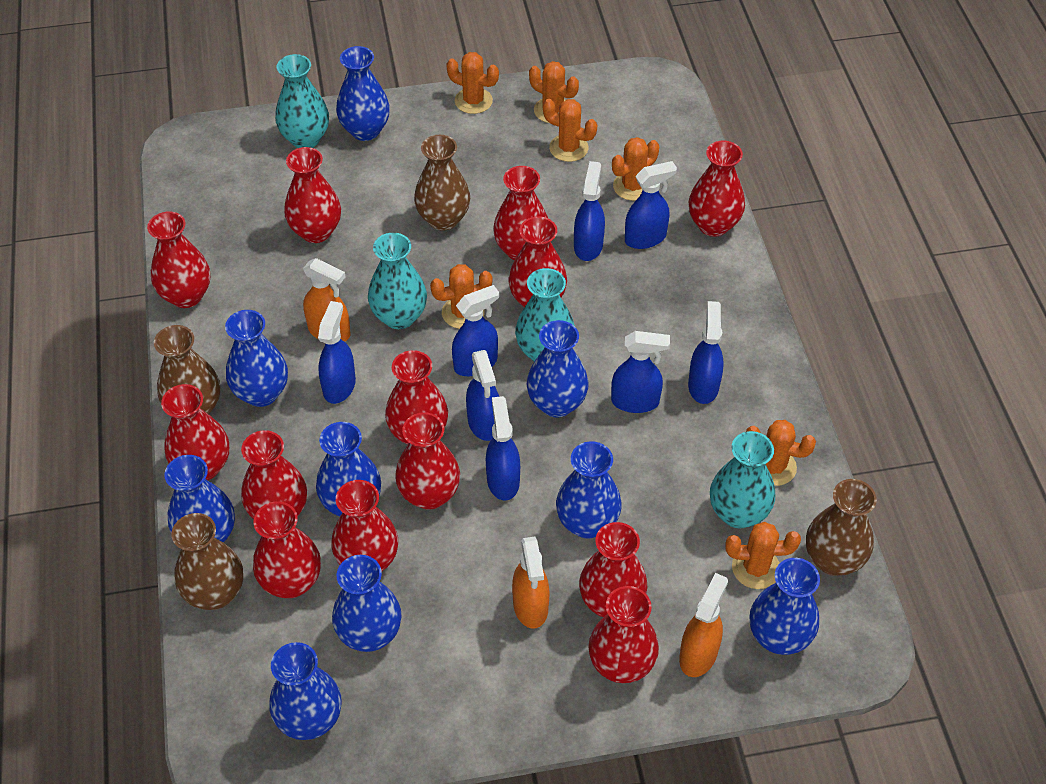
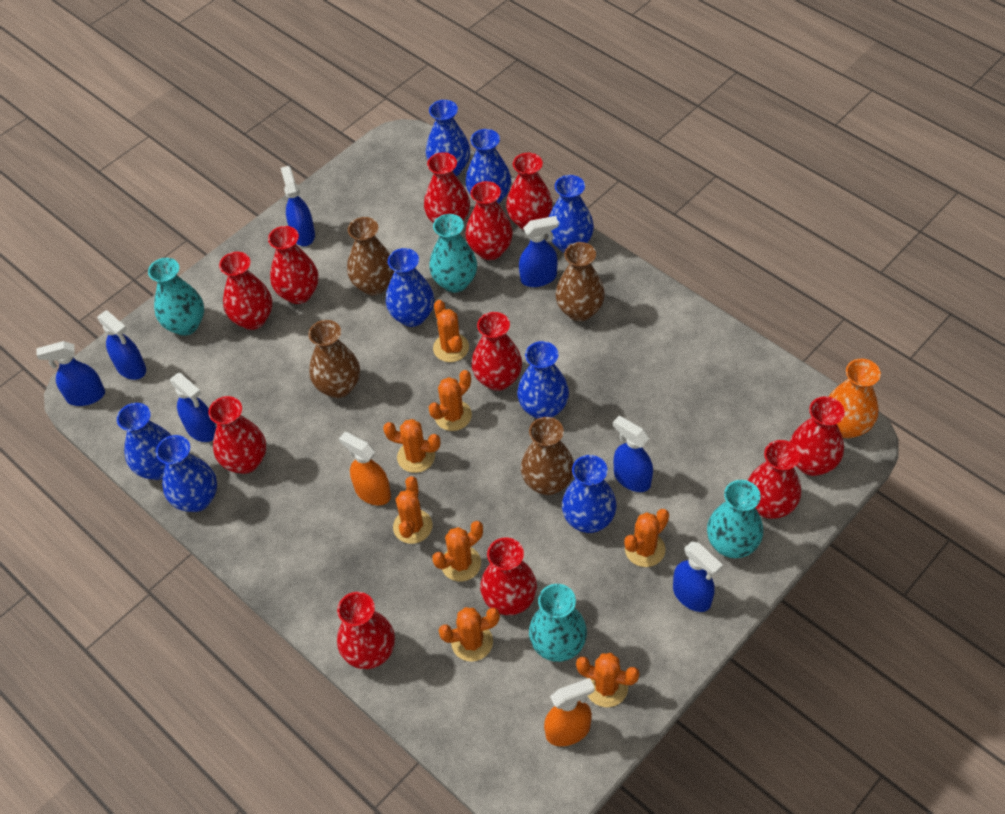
blue spray bottle: [318,301,356,404] [452,285,499,376] [466,350,499,441] [486,396,520,500] [574,161,605,261] [611,331,670,413] [625,161,677,249] [688,301,724,404] = 8 -> [36,341,105,406] [97,310,146,380] [170,373,216,442] [281,166,315,246] [519,216,559,287] [613,416,653,492] [673,541,723,612] = 7
blue vase: [164,455,235,542] [225,310,288,407] [269,642,342,740] [316,422,381,517] [332,555,402,652] [336,46,390,141] [527,320,589,418] [556,441,622,539] [750,558,820,655] = 9 -> [117,403,172,480] [156,435,217,512] [386,248,434,327] [426,100,471,176] [465,129,511,204] [517,341,569,419] [548,175,594,253] [562,455,617,533] = 8
orange cactus: [430,264,492,329] [446,52,499,114] [529,61,579,123] [543,99,597,162] [612,137,659,201] [725,522,801,589] [746,420,816,486] = 7 -> [383,419,441,473] [393,476,432,544] [429,370,472,431] [432,521,483,581] [433,300,469,362] [439,607,500,662] [576,653,640,707] [624,509,669,567] = 8
orange spray bottle: [303,258,351,342] [512,536,550,628] [679,573,728,677] = 3 -> [339,432,391,505] [544,678,595,746] = 2
orange vase: none = 0 -> [829,359,881,439] = 1
red vase: [147,211,210,308] [161,384,229,480] [241,430,307,519] [253,501,321,598] [284,147,341,243] [331,480,398,571] [385,350,448,445] [395,412,460,510] [493,166,548,261] [509,216,567,307] [579,522,647,617] [588,586,659,683] [689,141,745,237] = 13 -> [208,396,266,474] [219,252,272,330] [268,226,318,304] [337,592,395,669] [424,152,470,223] [465,181,513,260] [471,312,522,391] [480,538,537,615] [506,153,553,230] [748,440,801,519] [790,396,845,476] = 11

